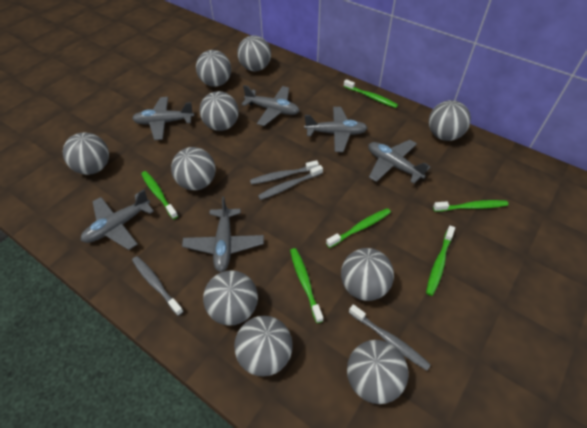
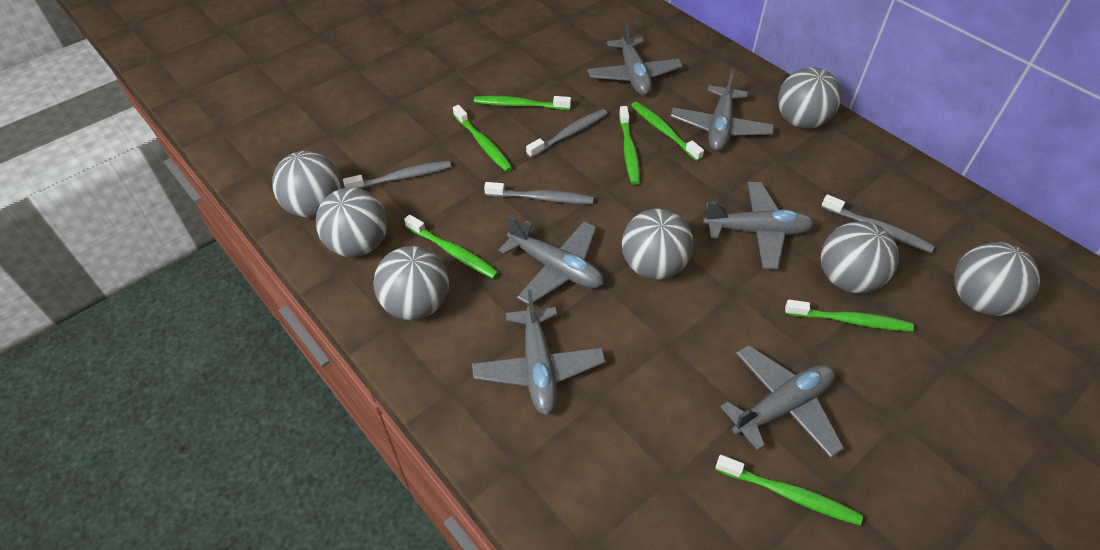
green toothbrush: [141,171,178,220] [290,248,323,323] [326,208,391,248] [344,79,398,108] [426,226,455,296] [433,200,508,212] = 6 -> [404,215,499,279] [453,105,513,172] [474,96,571,110] [619,106,640,185] [631,102,704,161] [715,455,863,526] [785,300,914,332] = 7
grey ball: [63,132,109,175] [171,147,216,190] [196,50,231,87] [200,91,239,131] [203,270,258,326] [234,316,293,376] [237,35,271,71] [341,248,394,301] [347,340,408,404] [429,100,471,141] = 10 -> [272,151,342,218] [316,188,388,257] [373,246,449,320] [622,209,694,280] [778,67,841,129] [821,221,899,293] [954,242,1040,316] = 7

